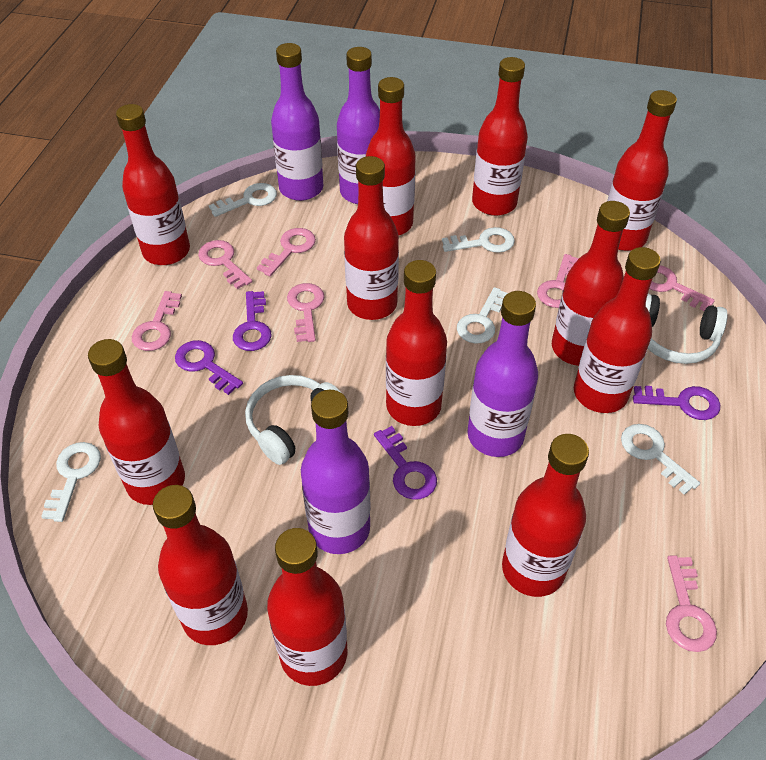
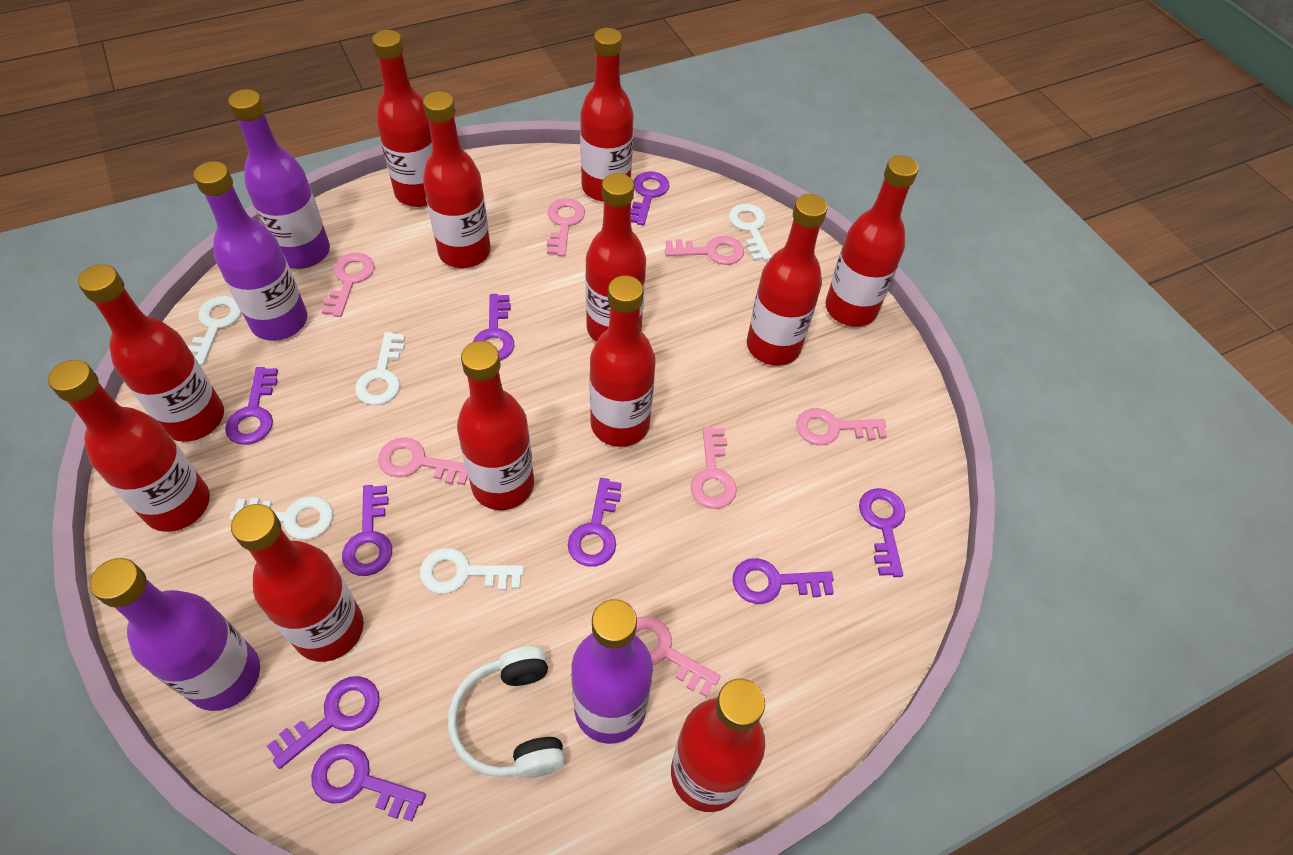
purple key: [175,340,243,395] [233,291,272,351] [374,426,437,500] [633,386,720,420] = 4 -> [225,367,278,445] [267,676,380,769] [311,744,426,821] [342,485,392,576] [472,294,514,361] [568,478,622,567] [631,171,670,226] [733,558,834,604] [859,488,906,577] = 9
white headphones: [245,375,340,465] [646,293,728,364] = 2 -> [448,646,565,778] = 1

